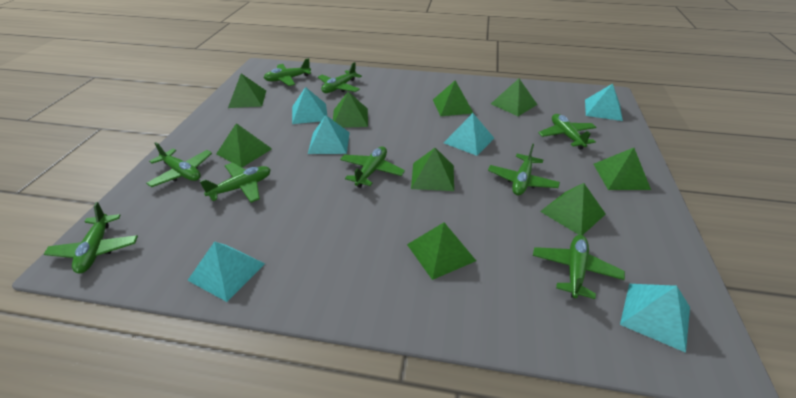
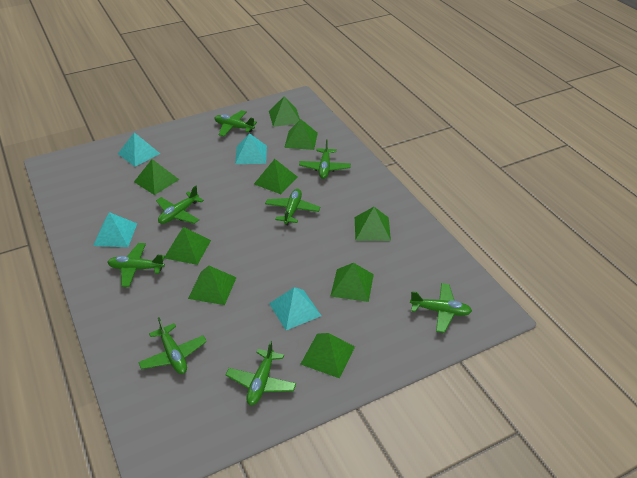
green plane: [44,202,138,273] [146,142,212,187] [199,162,271,203] [264,58,311,86] [318,62,362,93] [340,146,405,188] [488,144,560,196] [533,235,625,299] [538,114,596,150] = 9 -> [107,243,165,287] [138,317,207,374] [156,186,204,224] [215,110,257,136] [226,340,296,405] [265,189,320,225] [299,139,351,179] [410,283,472,333] = 8
turquoise pyramid: [187,241,265,302] [292,87,327,124] [308,115,350,154] [444,113,494,156] [585,84,623,121] [620,284,690,353] = 6 -> [93,212,137,247] [118,132,160,167] [235,133,267,164] [269,287,321,330] = 4

